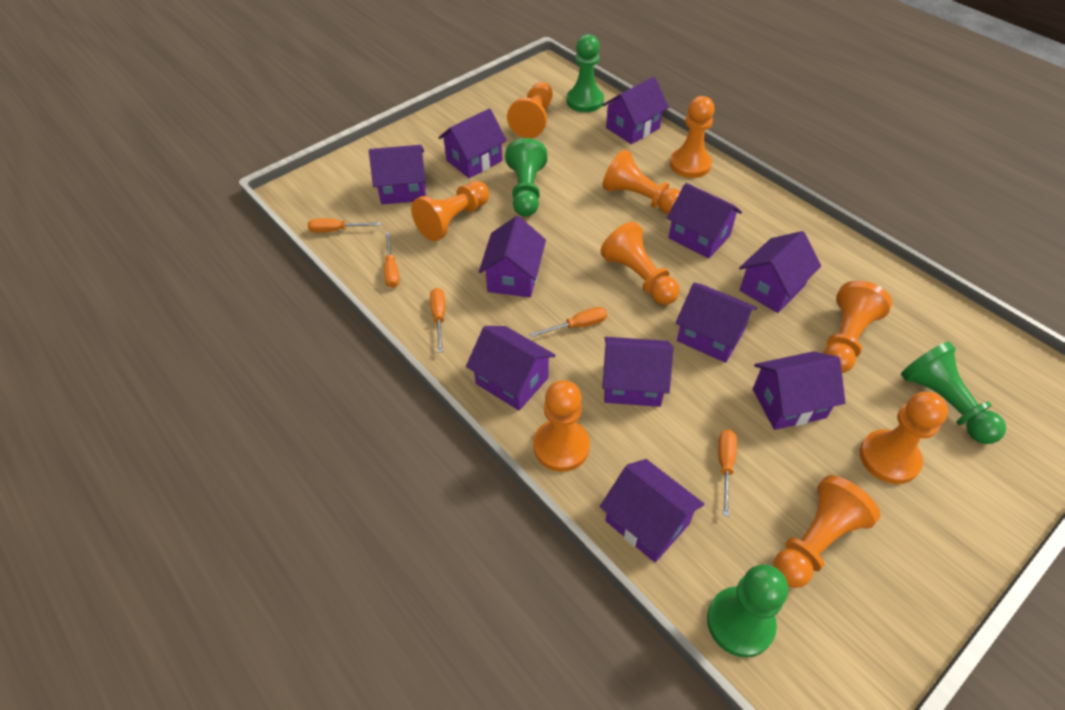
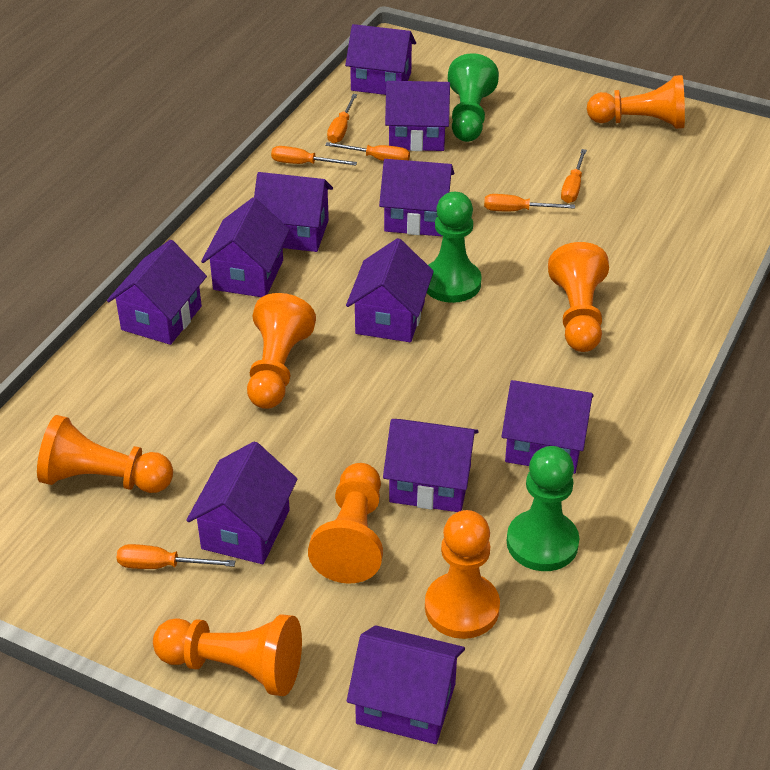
green pawn: [505,138,547,217] [566,34,604,112] [707,564,788,658] [901,341,1006,444] = 4 -> [427,192,482,303] [448,53,499,142] [507,446,579,571] = 3
orange pawn: [411,181,489,241] [507,82,553,138] [533,380,590,472] [601,222,679,305] [602,149,680,214] [670,96,715,178] [773,475,881,588] [823,281,892,373] [859,392,948,484] = 9 -> [37,415,173,493] [153,615,302,696] [247,293,316,409] [308,463,383,584] [425,510,500,639] [548,242,609,352] [587,75,685,129] = 7
orange screwdriver: [308,218,381,233] [384,232,399,288] [430,288,445,353] [530,307,607,337] [718,429,737,516] = 5 -> [116,544,235,569] [271,146,357,166] [325,142,410,161] [327,94,357,143] [484,194,575,211] [561,149,587,203] = 6

